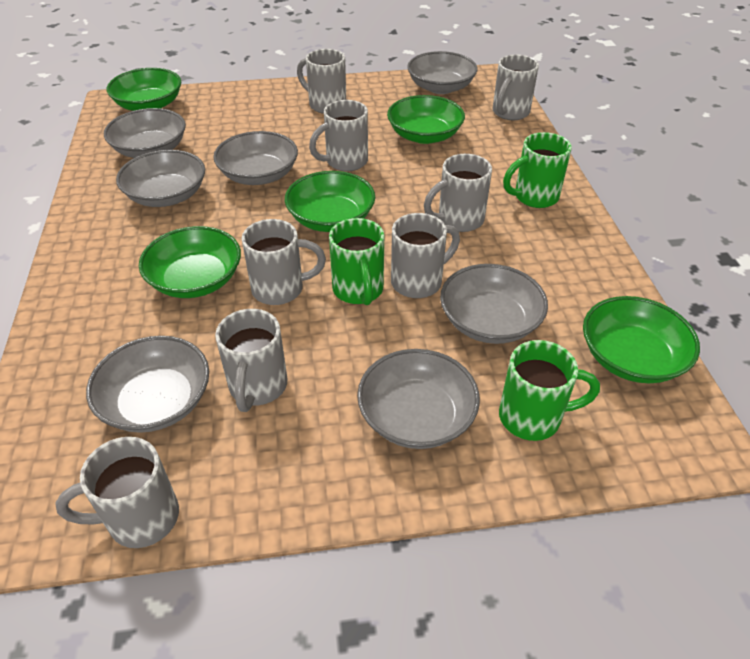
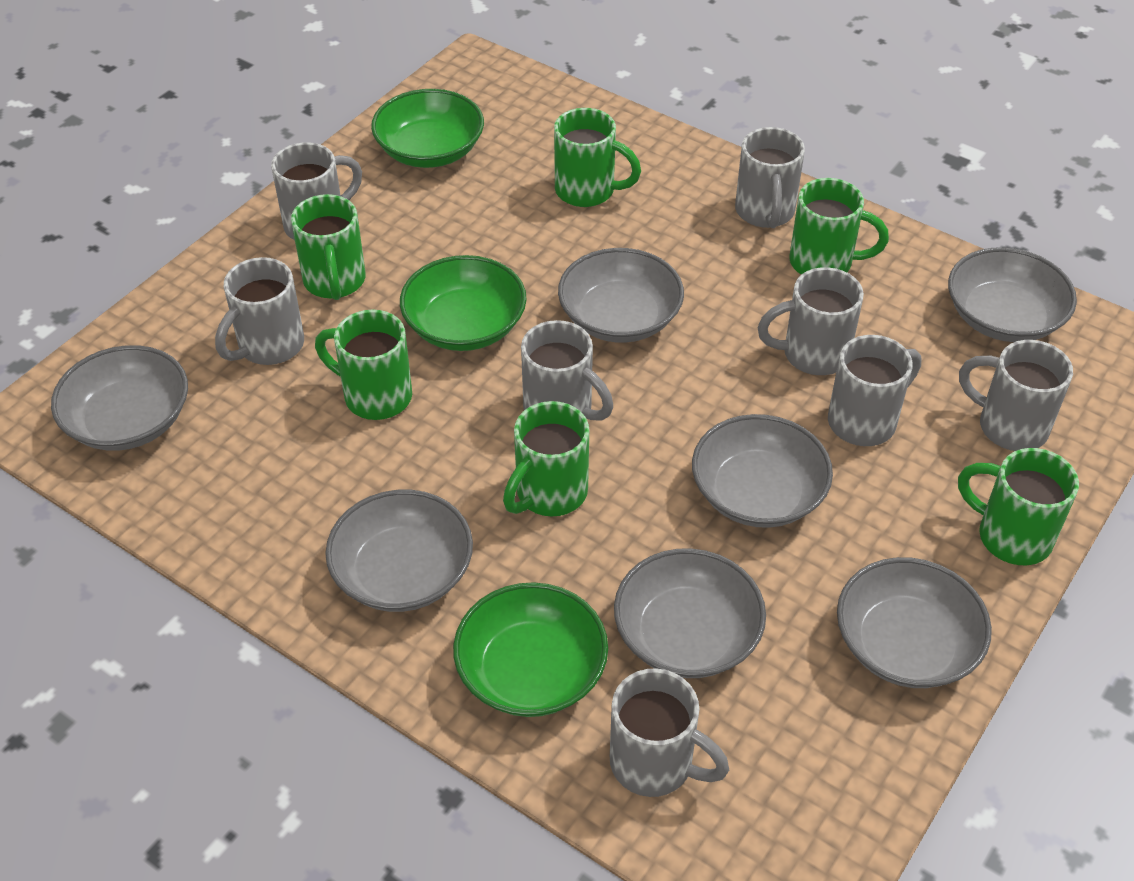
green bowl: [107,68,181,111] [139,226,241,298] [285,171,375,232] [387,95,465,144] [583,296,700,383] = 5 -> [371,89,484,168] [400,255,527,351] [453,582,608,717] = 3
green mug: [329,218,384,305] [499,340,600,441] [503,132,572,208] = 3 -> [291,194,366,300] [315,310,412,420] [503,401,589,516] [554,108,641,207] [789,178,889,274] [958,448,1079,565] = 6

